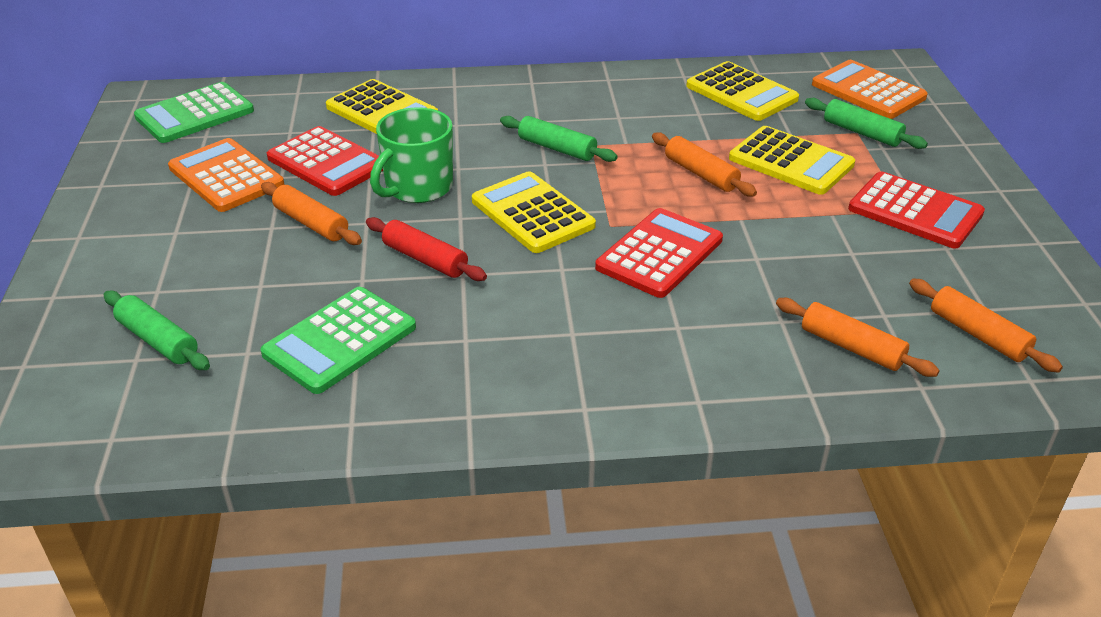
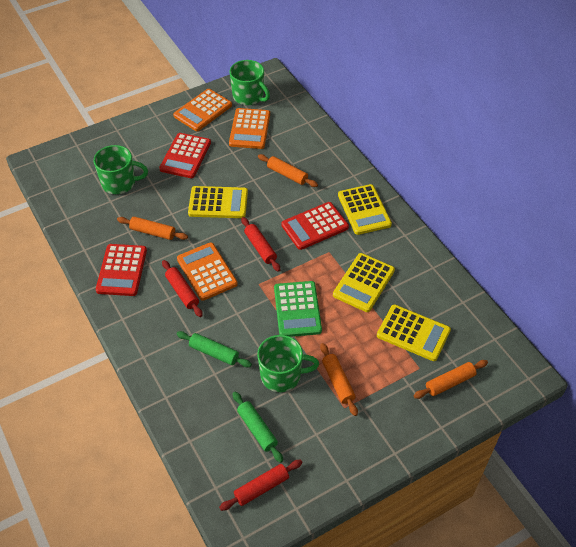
green calculator: [134,82,254,143] [260,287,416,394] = 2 -> [274,281,322,337] = 1
green mug: [370,107,453,203] = 1 -> [94,145,148,194] [230,60,270,105] [257,335,319,392] = 3
green rolling pin: [104,291,210,370] [500,116,618,162] [805,98,928,149] = 3 -> [176,331,252,367] [232,392,283,463] = 2
orange calculator: [168,138,284,212] [812,60,928,119] = 2 -> [173,89,232,131] [177,242,238,301] [229,108,270,149] = 3
red rolling pin: [366,217,487,281] = 1 -> [162,260,203,317] [219,460,303,511] [241,217,280,272] = 3

